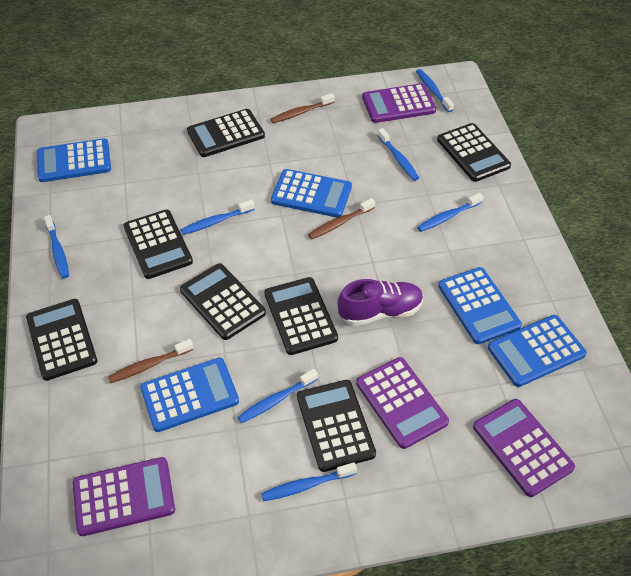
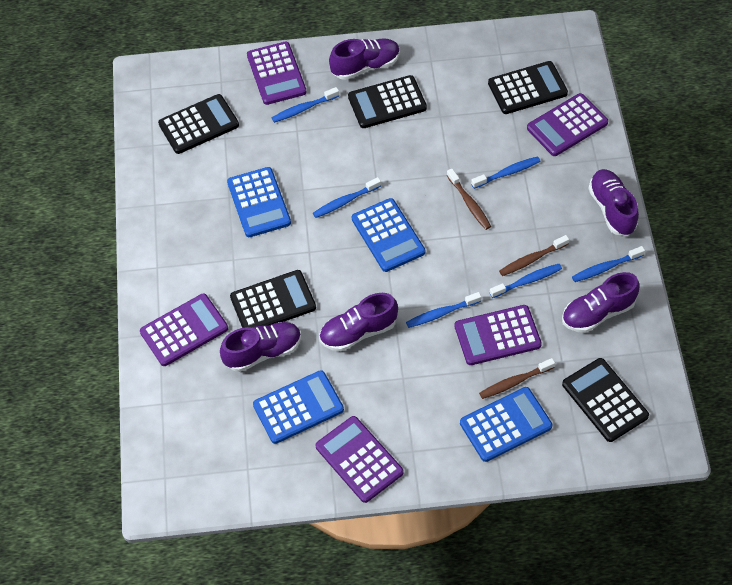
black calculator: [26,299,97,381] [124,209,193,279] [180,263,266,340] [187,109,265,157] [264,277,338,355] [297,380,376,472] [437,123,511,182] = 7 -> [158,94,239,154] [230,270,316,328] [348,75,427,128] [488,61,568,114] [562,358,649,442] = 5
blue calculator: [37,138,111,182] [140,358,239,432] [271,169,352,218] [438,267,522,344] [488,315,587,387] = 5 -> [227,167,291,237] [253,370,344,444] [352,198,425,272] [460,387,552,462] = 4
blue toothbrush: [44,215,69,279] [181,200,254,235] [237,369,318,423] [261,462,357,501] [378,128,419,181] [416,69,454,112] [417,193,484,232] = 7 -> [272,87,339,123] [313,177,381,218] [406,292,481,328] [471,156,541,189] [489,264,562,298] [572,246,645,282] = 6
purple calculator: [73,457,175,536] [356,357,449,449] [362,83,436,123] [473,399,575,497] = 4 -> [140,294,228,366] [247,42,307,105] [315,416,404,503] [455,305,542,365] [527,93,608,156] = 5
purple shoe: [338,279,423,326] = 1 -> [220,322,301,372] [319,293,398,351] [329,38,400,80] [562,272,640,333] [588,169,639,236] = 5

